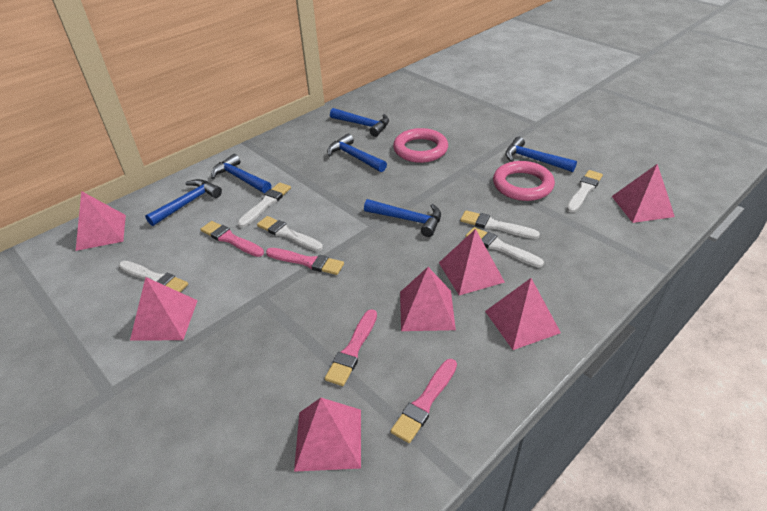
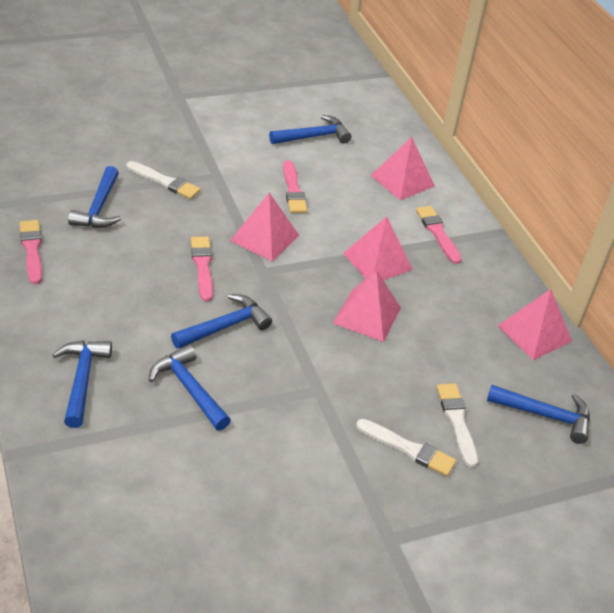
pink pyramid: [76,191,126,251] [130,277,198,341] [294,398,361,472] [400,267,456,331] [439,229,505,295] [485,278,561,350] [612,164,675,223] = 7 -> [230,193,299,261] [333,270,401,342] [343,216,413,280] [371,137,435,200] [497,289,572,360] = 5
pink ring: [393,128,448,163] [493,161,555,201] = 2 -> none = 0
white brush: [119,261,188,292] [237,183,291,227] [257,216,323,251] [460,210,540,239] [466,227,544,267] [567,170,603,213] = 6 -> [127,161,201,199] [356,419,456,476] [437,383,478,467] = 3

